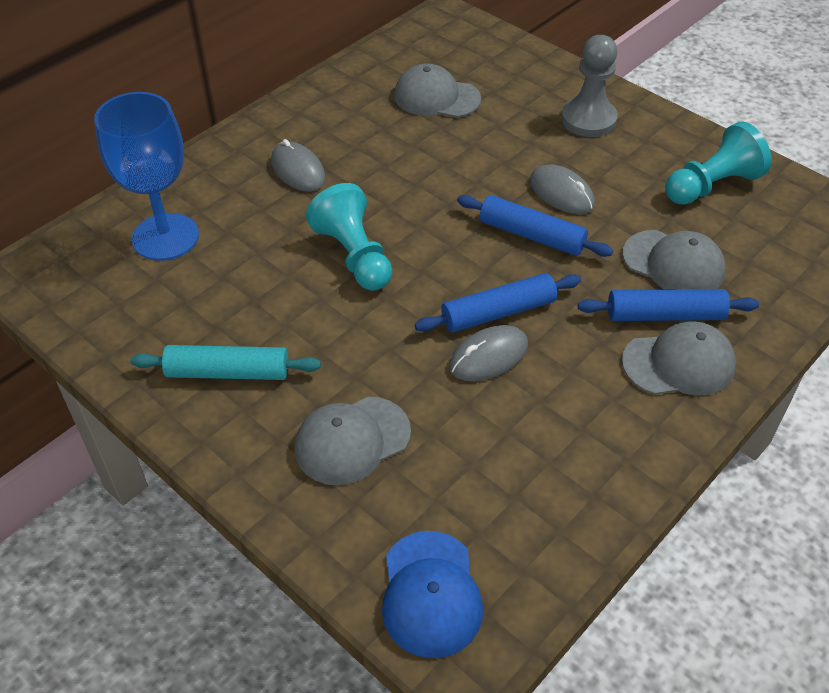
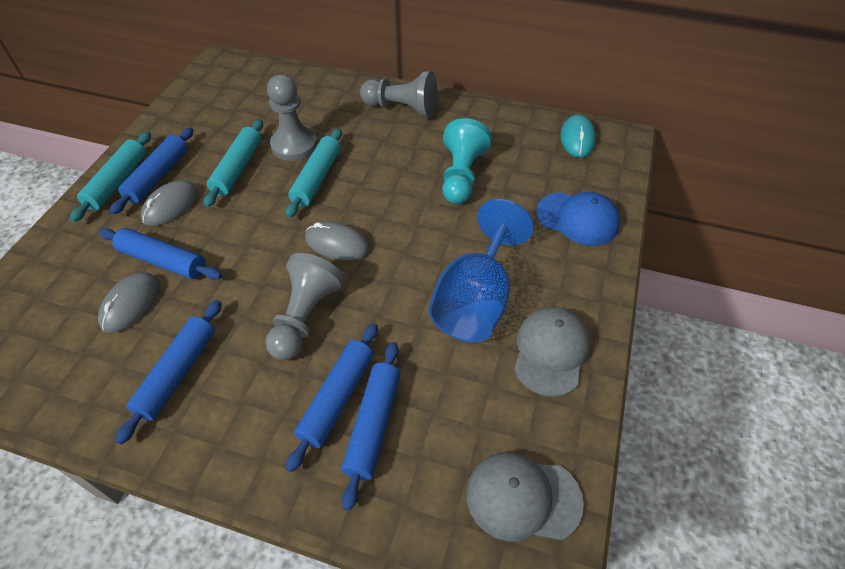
blue rolling pin: [415,273,581,333] [457,195,613,257] [578,289,759,321] = 3 -> [99,228,222,280] [110,127,193,214] [115,300,222,445] [286,323,378,472] [342,342,400,511] = 5
grey cap: [294,397,411,486] [394,63,481,118] [622,230,726,290] [622,322,736,396] = 4 -> [466,452,584,541] [514,307,590,397] = 2
grey pawn: [561,35,618,137] = 1 -> [265,253,344,360] [267,74,317,161] [360,71,437,118] = 3
turquoise mouse: none = 0 -> [560,115,596,158] = 1
turquoise pawn: [306,183,392,291] [665,121,772,205] = 2 -> [442,118,491,204] = 1
turquoise rolling pin: [131,345,321,380] = 1 -> [70,132,151,222] [204,119,263,207] [286,128,342,218] = 3

